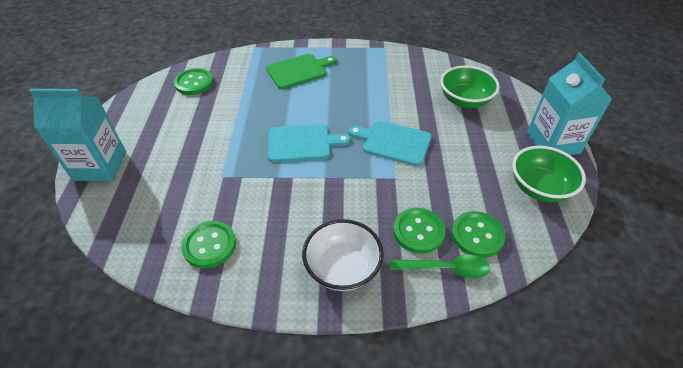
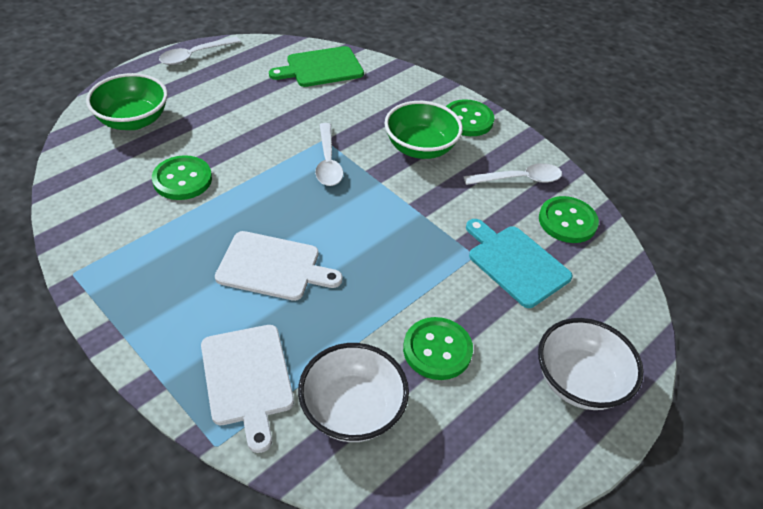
green spoon: [390,255,490,279] = 1 -> none = 0
turquoise carton: [29,89,126,181] [527,53,612,155] = 2 -> none = 0
turquoise cutting board: [268,124,350,163] [348,120,432,166] = 2 -> [466,219,573,308] = 1
white bowl: [302,219,384,291] = 1 -> [298,343,409,442] [538,318,643,410] = 2
white cutting board: none = 0 -> [201,325,294,453] [215,231,343,301] = 2
white spoon: none = 0 -> [159,37,241,65] [315,123,343,186] [464,163,562,185] = 3

